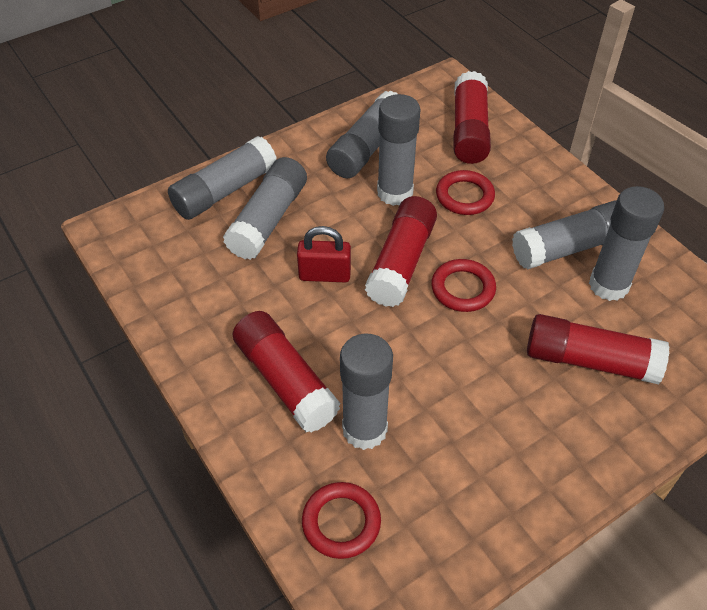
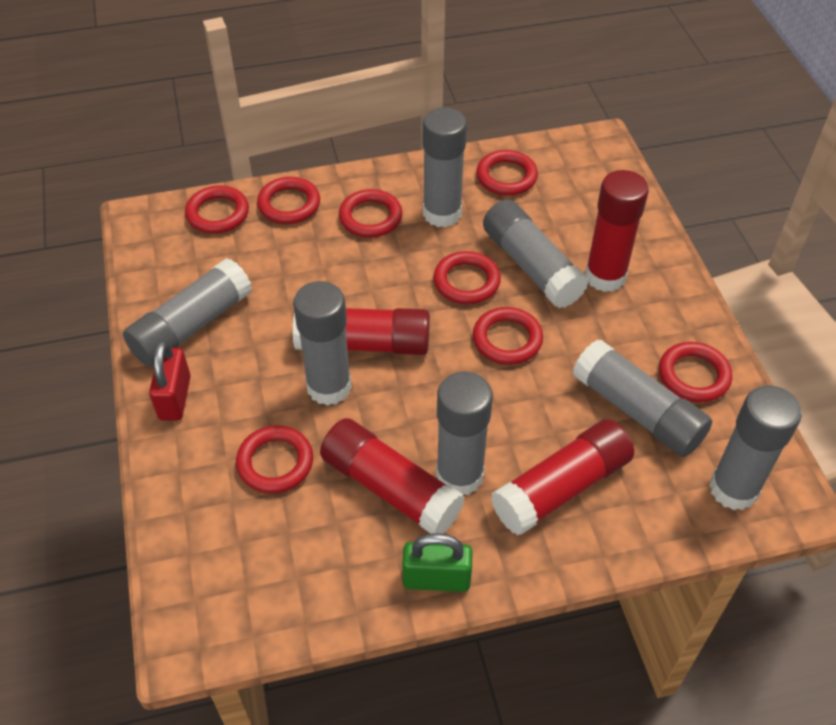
green padlock: none = 0 -> [402,533,472,592] = 1
red ring: [302,482,381,559] [431,259,496,312] [436,170,495,215] = 3 -> [185,185,249,234] [236,425,313,494] [257,177,320,224] [339,189,403,238] [433,251,501,304] [473,307,543,365] [476,150,538,196] [659,342,732,403] = 8

